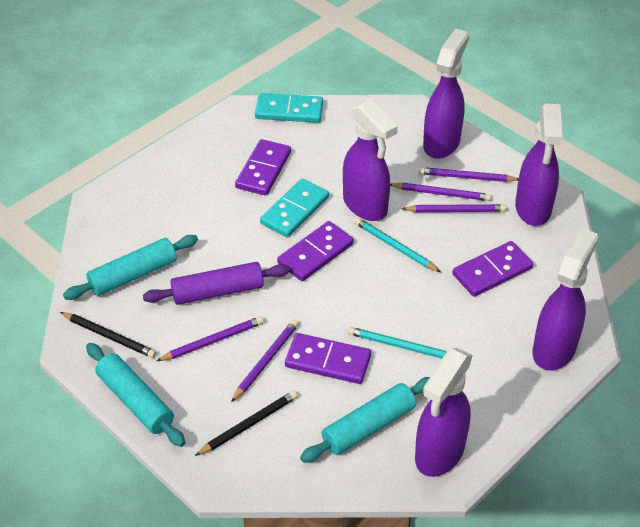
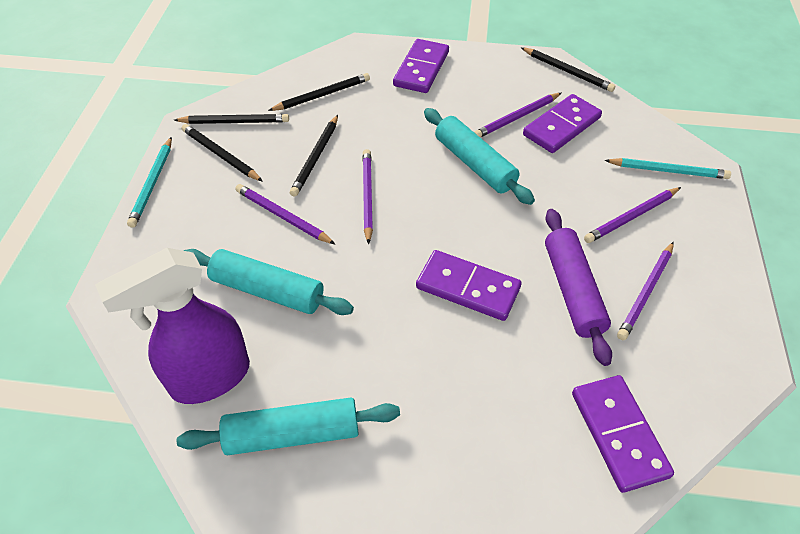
black pencil: [60,312,156,358] [195,391,298,456] = 2 -> [174,114,289,124] [182,124,263,182] [268,73,370,111] [290,115,338,197] [521,47,615,92] = 5
purple spray bottle: [343,99,398,221] [415,348,473,477] [423,28,469,159] [515,104,562,226] [533,228,599,370] = 5 -> [95,248,250,404] = 1
turquoise domino: [255,93,323,123] [260,178,329,238] = 2 -> none = 0

